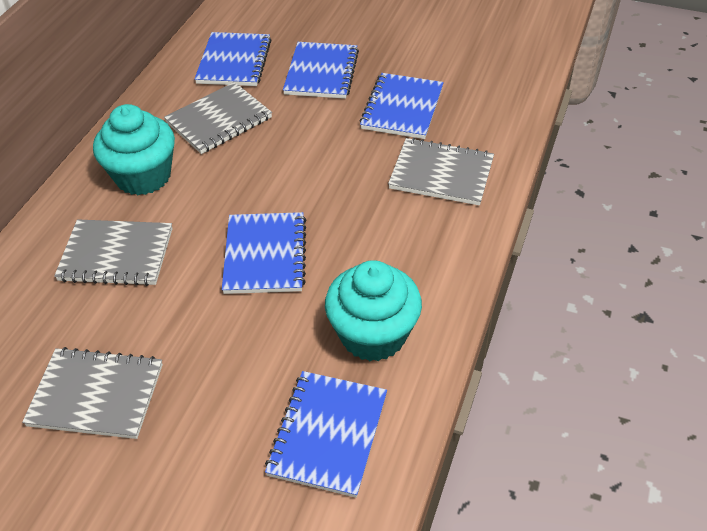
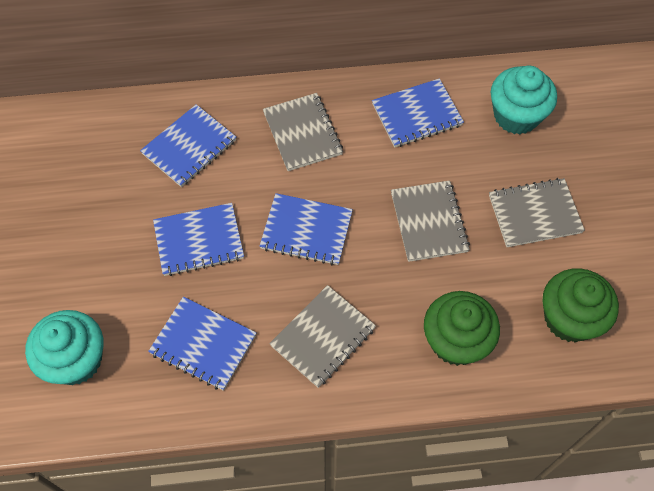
green cupcake: none = 0 -> [424,291,500,366] [542,268,619,342] = 2

